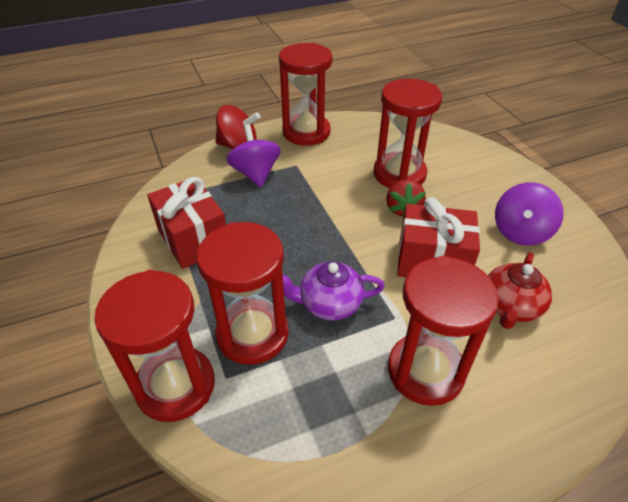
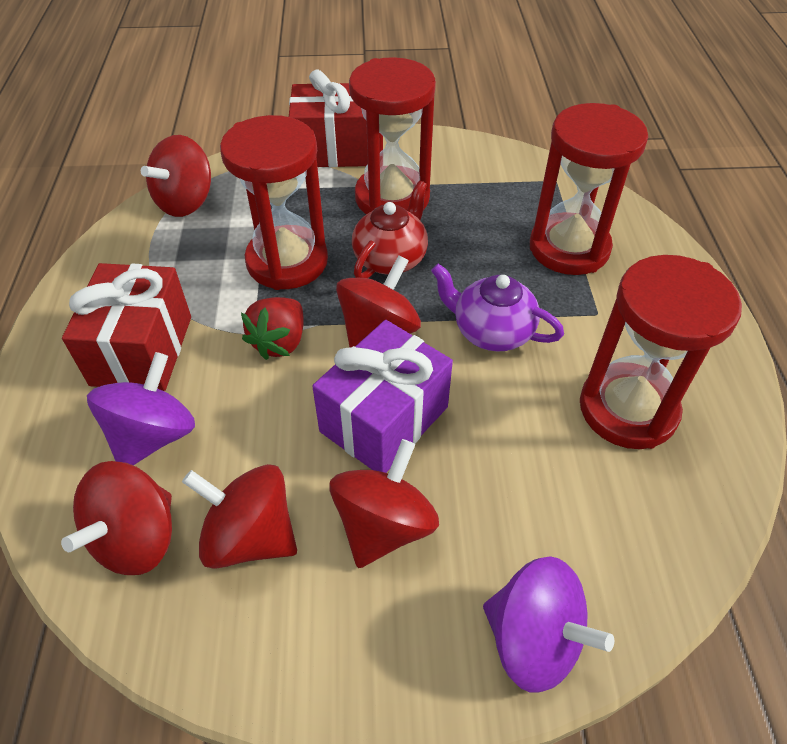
purple gift: none = 0 -> [312,320,453,473] = 1
red hourglass: [94,270,215,422] [197,222,289,365] [279,43,332,146] [373,79,442,188] [388,256,499,406] = 5 -> [220,115,328,290] [349,57,436,214] [530,103,648,275] [580,255,742,449] = 4
red spinning top: [215,105,260,149] = 1 -> [61,461,172,575] [141,135,211,217] [182,464,297,569] [329,439,439,568] [336,255,421,348] = 5

